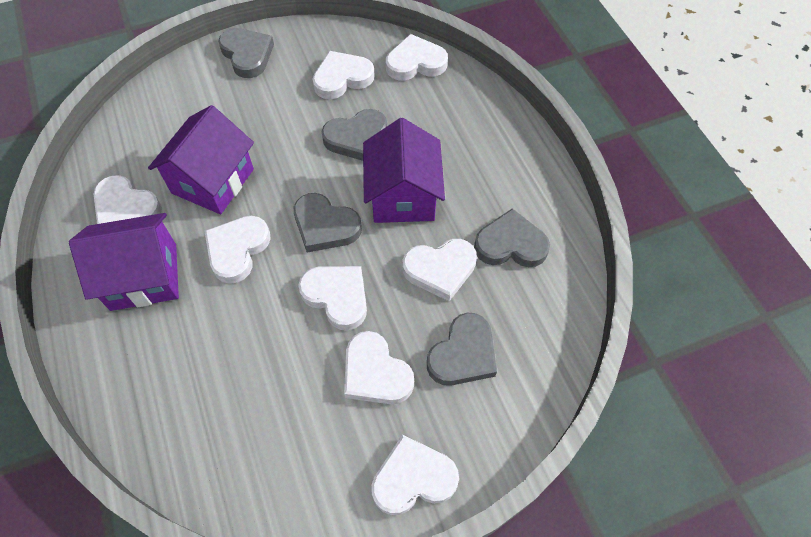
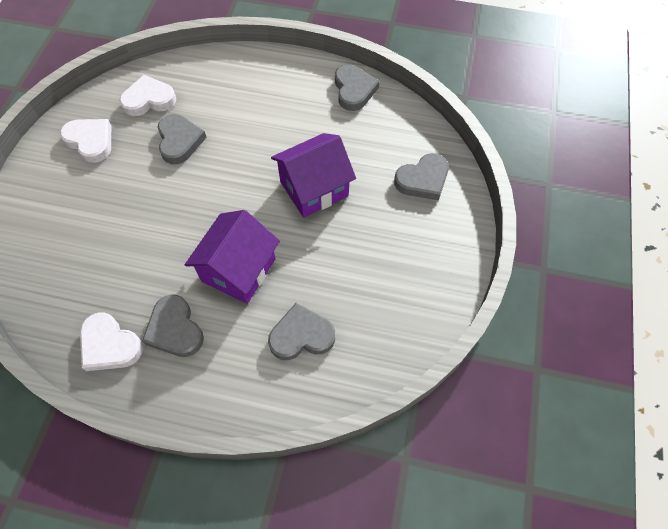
purple house: [69,213,179,311] [148,105,254,214] [363,118,445,223] = 3 -> [185,210,280,304] [271,133,356,218] = 2
white heart: [94,175,162,224] [205,216,271,284] [298,266,367,330] [312,51,375,99] [344,331,414,404] [371,435,459,515] [386,34,448,81] [403,239,477,301] = 8 -> [60,119,111,163] [80,313,143,371] [119,75,176,116] = 3

